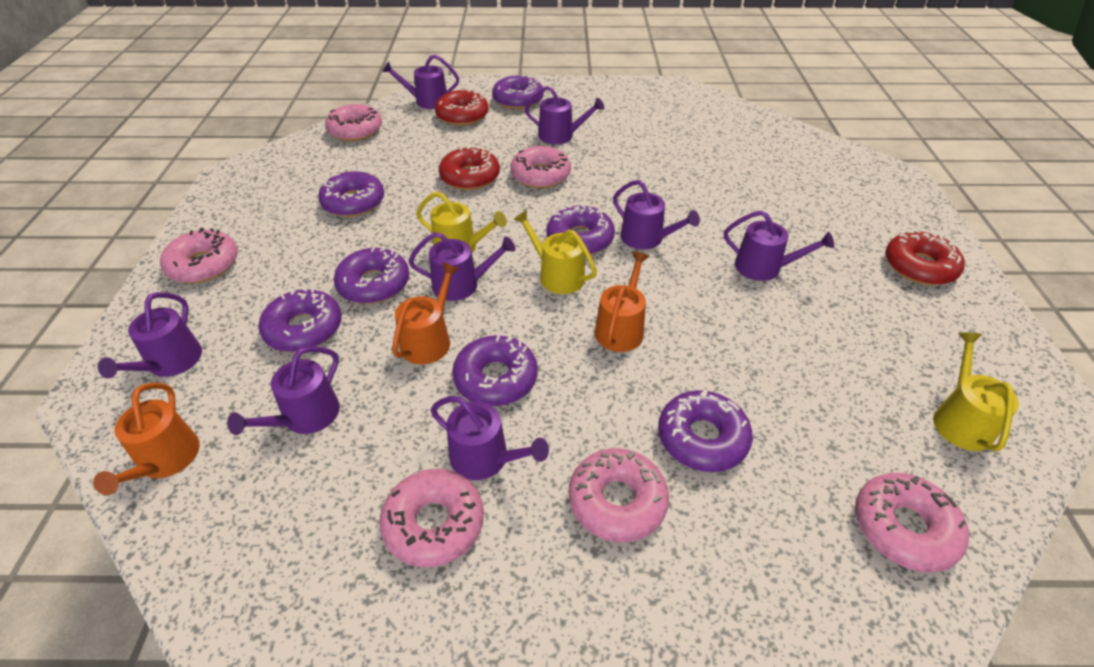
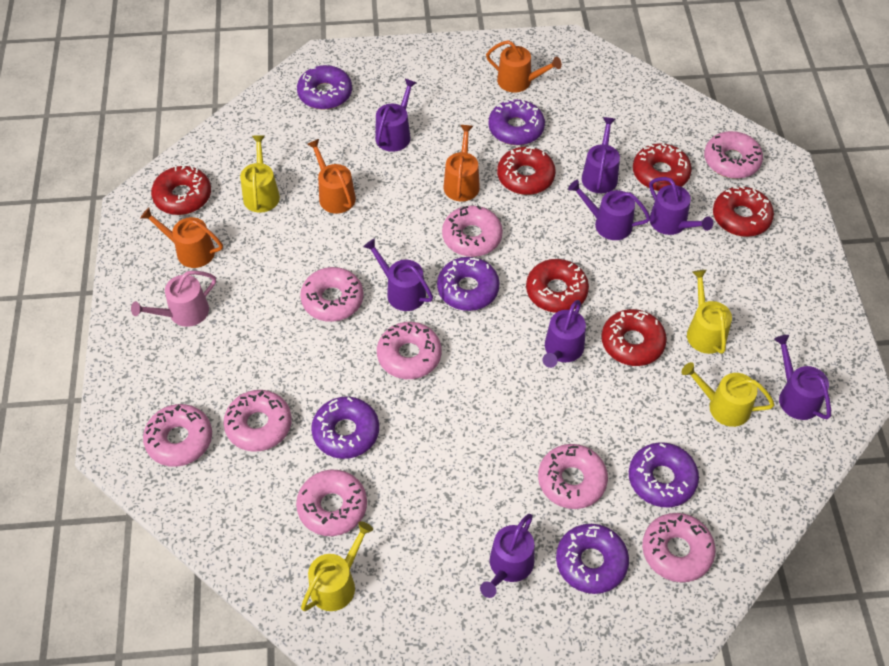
orange watering can: [93,383,200,495] [392,262,459,364] [595,251,649,352] = 3 -> [141,208,223,268] [307,139,356,214] [444,125,480,201] [486,40,562,93] = 4
pink donut: [160,228,238,283] [325,104,382,141] [380,469,484,567] [510,146,571,188] [569,448,669,542] [855,473,969,573] = 6 -> [143,404,212,467] [223,390,292,452] [296,470,367,536] [300,267,364,322] [377,322,442,379] [442,206,503,257] [538,444,608,509] [642,513,716,582] [704,131,763,179] = 9
pink watering can: none = 0 -> [131,271,216,327] = 1
purple donut: [259,287,342,352] [318,171,384,217] [334,246,409,304] [452,335,538,406] [492,75,544,109] [546,205,615,255] [658,390,753,472] = 7 -> [297,65,352,109] [311,397,379,459] [437,257,500,311] [488,99,545,145] [556,524,629,594] [629,442,699,507] = 6
red donut: [435,89,489,126] [439,146,500,190] [885,230,965,285] = 3 -> [151,165,211,215] [497,147,556,195] [526,259,589,313] [602,309,667,366] [633,143,692,191] [713,186,774,237] = 6
yellow watering can: [416,191,507,253] [513,210,597,294] [933,333,1019,451] = 3 -> [240,135,280,213] [301,521,373,611] [682,362,775,427] [687,270,732,354] = 4

